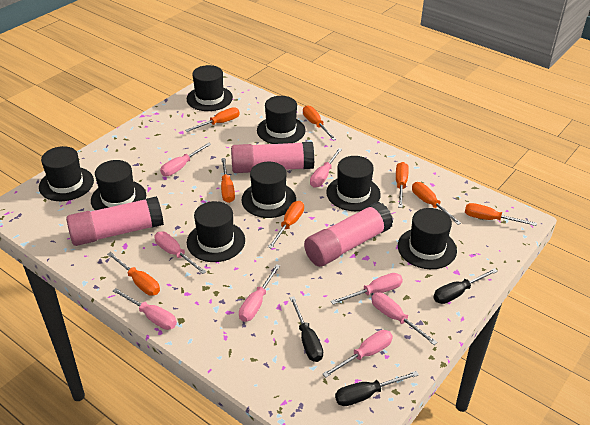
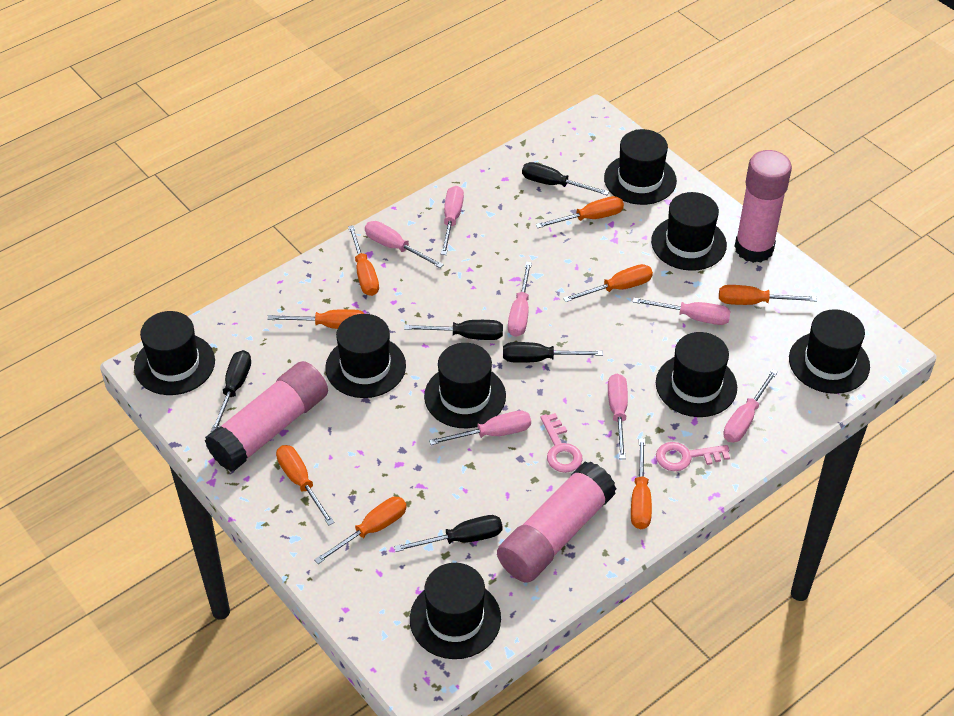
black screwdriver: [290,296,323,362] [335,371,419,406] [433,268,498,304] = 3 -> [211,350,251,432] [394,515,503,552] [404,320,503,340] [503,342,603,363] [522,162,609,195] = 5
pink key: none = 0 -> [540,413,582,473] [656,442,730,471] = 2
pink screwdriver: [113,288,177,330] [154,231,206,274] [160,142,211,176] [239,264,280,322] [310,148,342,188] [323,330,393,378] [331,273,403,305] [371,293,437,345] = 8 -> [365,221,444,268] [429,410,531,445] [441,186,464,255] [508,262,532,337] [608,374,628,459] [632,298,731,325] [723,369,778,442] = 7

